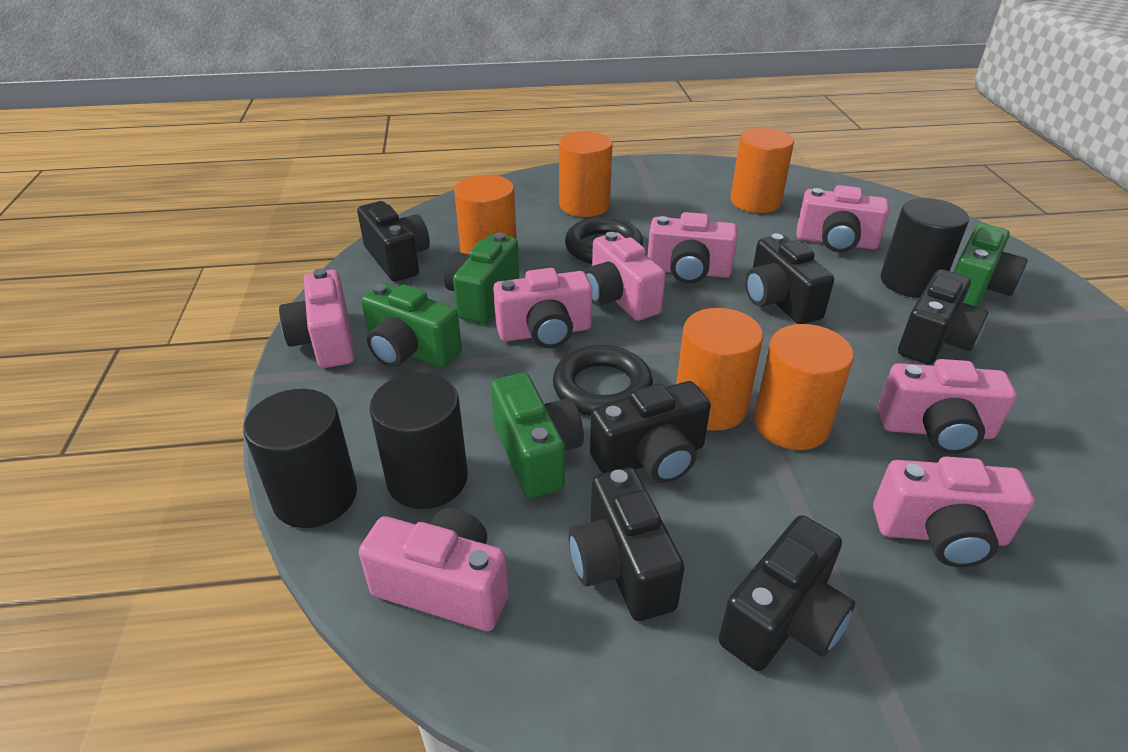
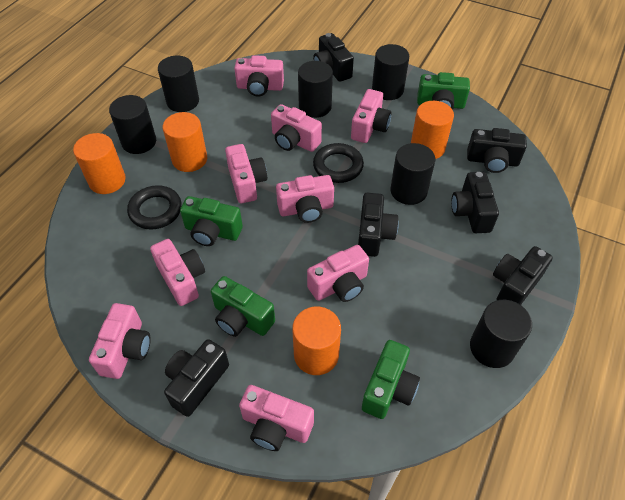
black cylinder: [243,389,357,528] [370,373,468,509] [880,198,969,298] = 3 -> [109,95,156,154] [158,55,199,112] [298,61,333,118] [372,44,409,100] [390,143,435,205] [470,300,532,368] = 6
orange cylinder: [454,175,516,254] [559,131,613,217] [676,308,763,431] [731,128,794,213] [754,324,854,450] = 5 -> [73,133,126,194] [163,112,207,172] [292,307,341,375] [411,101,454,159] = 4
pink camera: [279,268,354,368] [359,508,509,631] [493,268,592,348] [584,232,665,321] [648,212,737,284] [797,185,889,252] [873,457,1034,567] [878,359,1017,454] = 8 -> [89,303,151,379] [150,239,205,306] [225,144,267,203] [234,55,284,96] [239,385,314,451] [271,104,322,152] [276,175,334,223] [307,245,369,302] [351,89,392,143] = 9

